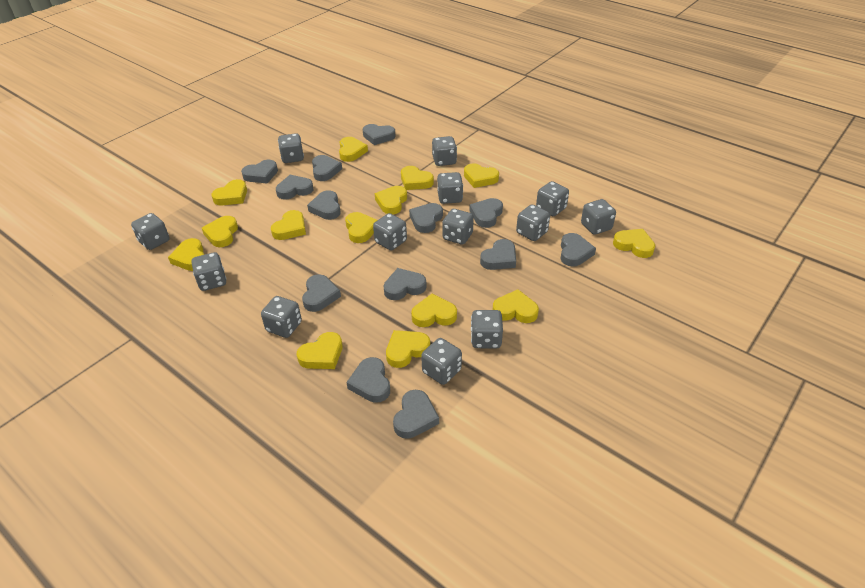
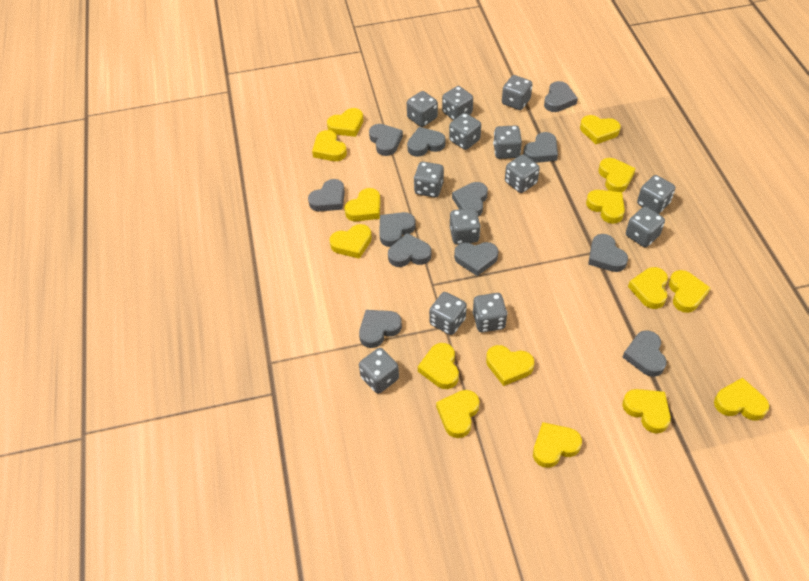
grey heart: [241,160,278,184] [276,175,313,200] [302,274,341,312] [307,190,341,220] [312,155,342,181] [346,357,390,403] [363,124,396,145] [383,268,427,300] [393,390,439,439] [409,203,443,233] [469,198,503,228] [480,239,516,270] [560,233,596,266] = 13 -> [308,179,345,211] [359,310,402,348] [369,124,403,156] [379,212,416,247] [388,233,431,267] [407,127,446,157] [452,182,488,217] [454,242,499,276] [523,132,558,163] [544,81,578,112] [588,234,628,272] [623,330,666,377] = 12
yellow heart: [168,238,204,271] [202,216,238,247] [211,179,247,205] [271,210,306,240] [297,332,343,369] [339,137,368,162] [345,212,377,243] [375,186,407,214] [386,330,430,368] [401,166,434,190] [411,294,457,327] [464,163,499,188] [493,289,539,323] [613,229,655,258] = 14 -> [312,130,347,161] [327,108,363,137] [329,224,372,259] [344,188,380,221] [418,343,459,389] [436,390,479,438] [486,345,534,386] [533,422,582,468] [580,115,620,144] [586,190,625,224] [598,158,636,192] [622,389,671,434] [628,267,668,309] [669,270,710,313] [714,378,769,420] = 15

